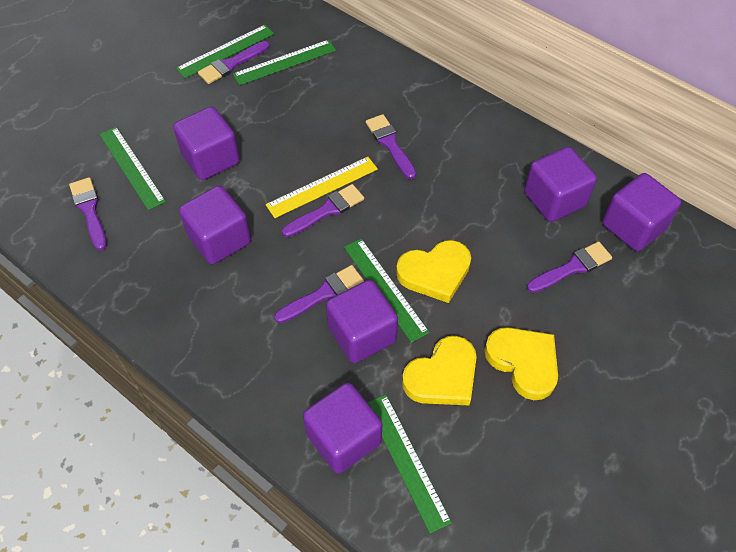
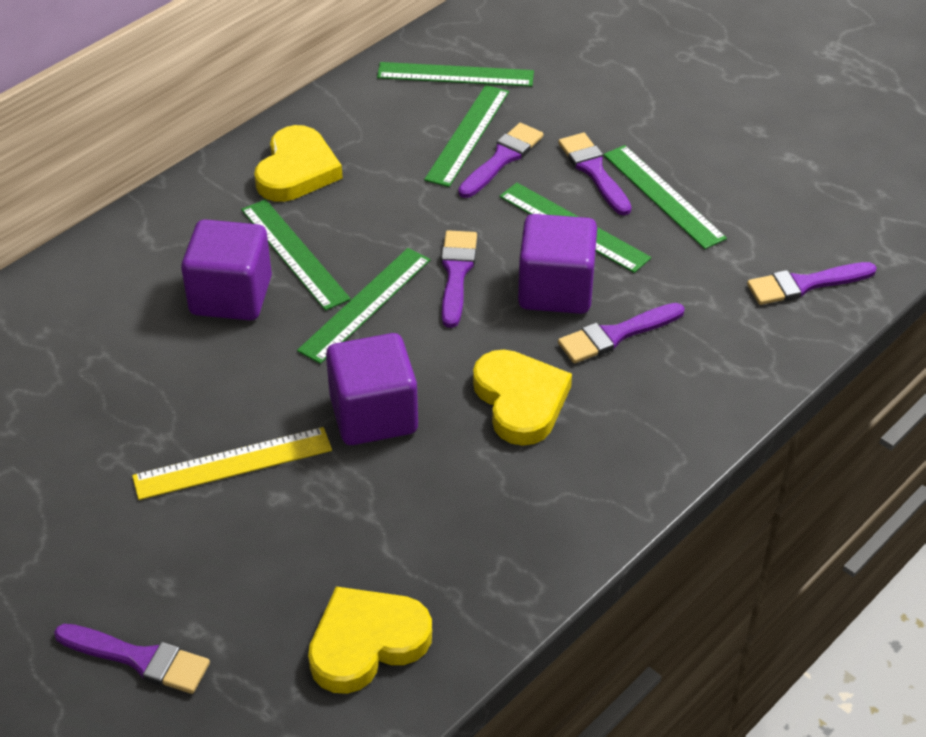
green ruler: [99,127,166,210] [176,25,274,78] [233,40,336,85] [344,239,430,343] [367,395,452,534] = 5 -> [241,199,351,311] [297,248,431,364] [377,62,534,87] [424,85,509,187] [499,183,651,273] [603,145,727,249] = 6
purple cube: [173,106,240,180] [179,186,251,264] [303,382,382,474] [326,280,398,363] [524,147,597,222] [602,173,681,251] = 6 -> [181,219,272,320] [326,333,418,445] [518,214,597,314] = 3

